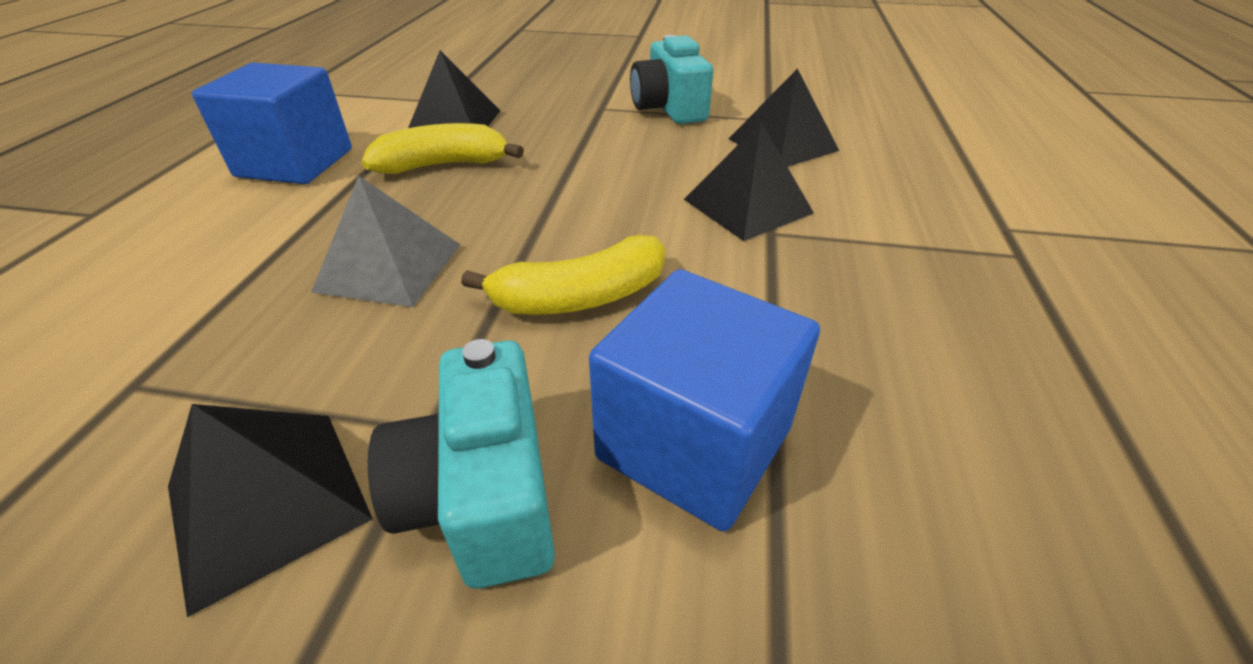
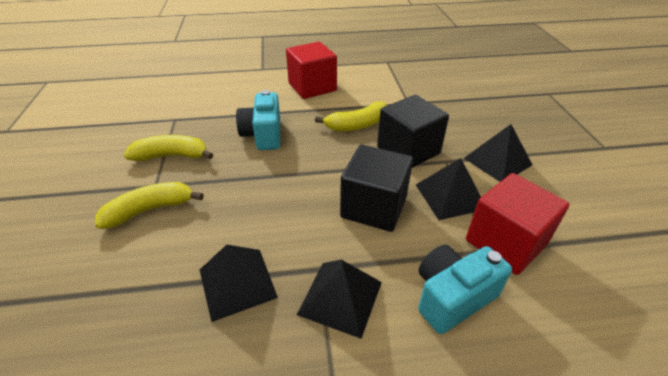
black cube: none = 0 -> [340,145,413,232] [377,95,449,168] = 2
blue cube: [192,63,352,184] [589,269,820,532] = 2 -> none = 0
grey pyramid: [311,176,461,307] = 1 -> none = 0
red cube: none = 0 -> [286,42,337,99] [466,173,569,275] = 2
yellow banana: [362,123,524,174] [461,235,665,315] = 2 -> [95,182,204,229] [124,135,213,161] [315,101,388,131] = 3

